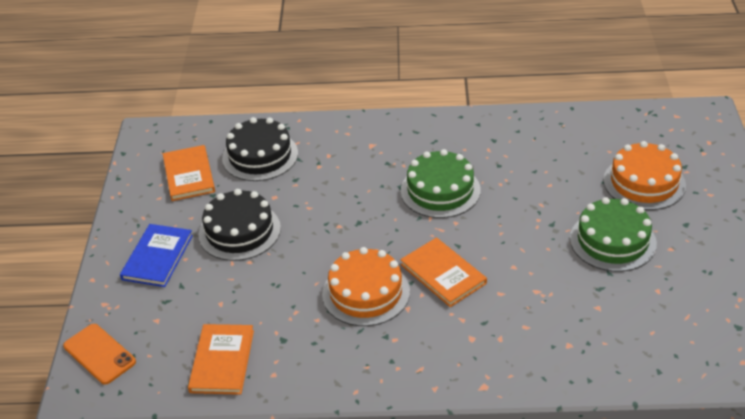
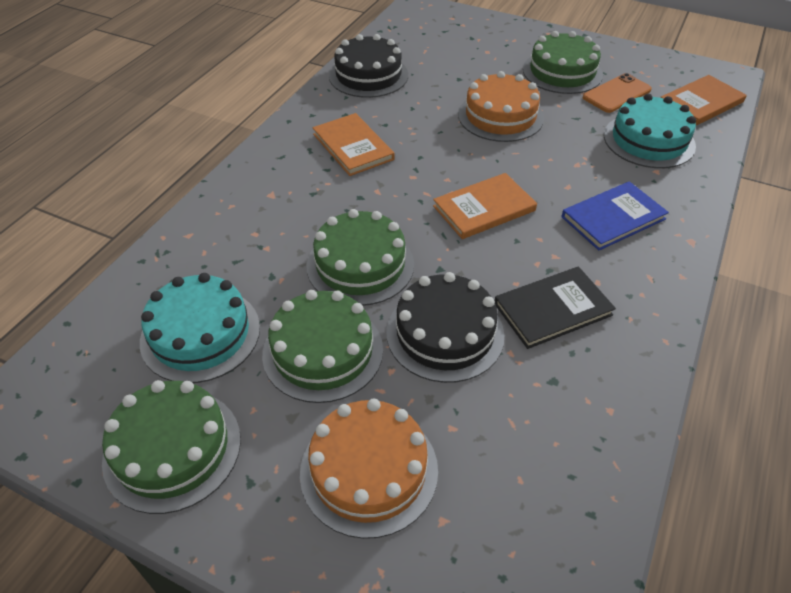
black book: none = 0 -> [495,266,616,349] = 1
green cake: [401,149,481,218] [570,197,657,272] = 2 -> [102,380,241,514] [262,290,383,403] [307,209,414,306] [523,31,603,94] = 4
turquoise cake: none = 0 -> [140,273,260,383] [604,94,696,168] = 2

